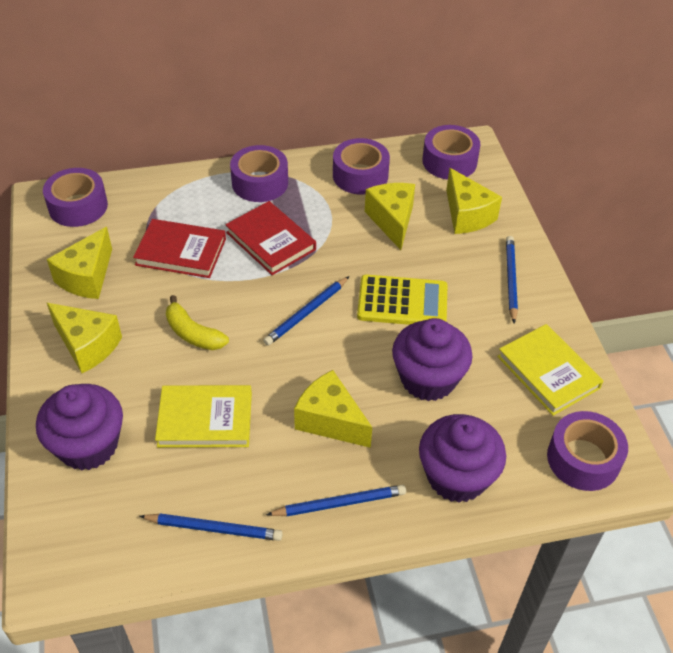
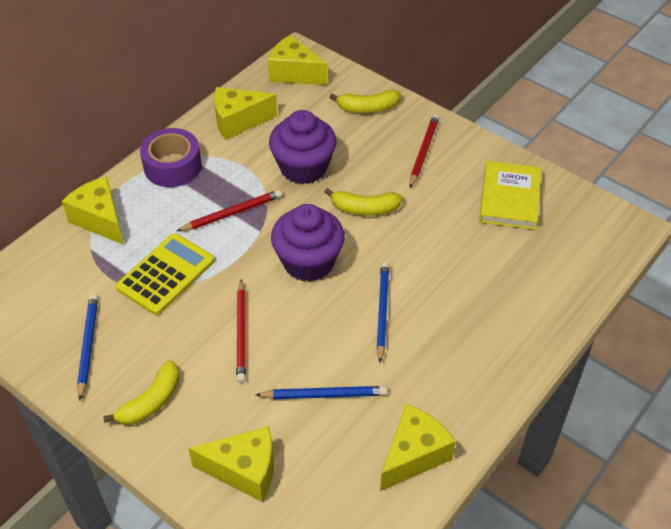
blue pencil: [139,513,283,541] [263,276,349,346] [266,485,406,516] [506,236,518,323] = 4 -> [77,294,98,401] [256,386,387,399] [376,262,389,363] = 3
purple cupcake: [36,384,123,471] [392,318,473,401] [419,414,506,503] = 3 -> [269,110,337,184] [271,204,345,282] = 2
purple tape: [43,168,108,227] [230,145,288,202] [333,138,390,195] [422,125,480,180] [547,411,628,491] = 5 -> [140,128,202,187] = 1
red book: [133,219,226,278] [225,201,316,275] = 2 -> none = 0
red pencil: none = 0 -> [177,190,282,231] [236,279,246,383] [410,114,439,188] = 3
yellow banana: [166,295,229,350] = 1 -> [103,360,180,425] [324,188,403,216] [330,90,401,113] = 3
yellow book: [155,385,252,448] [497,324,603,416] = 2 -> [479,161,541,230] = 1

